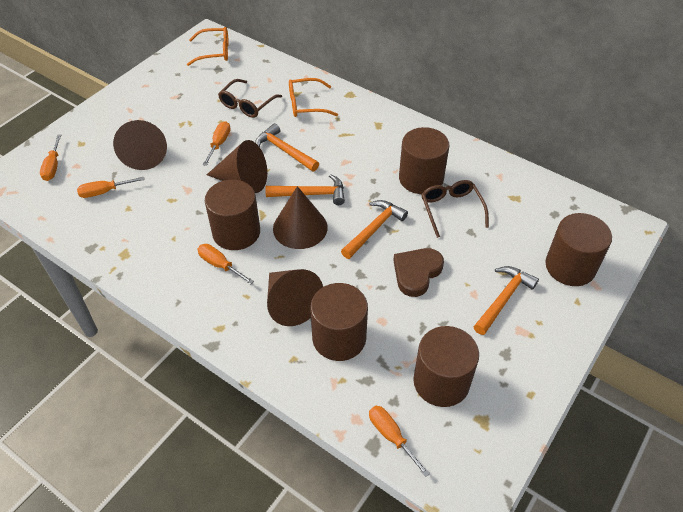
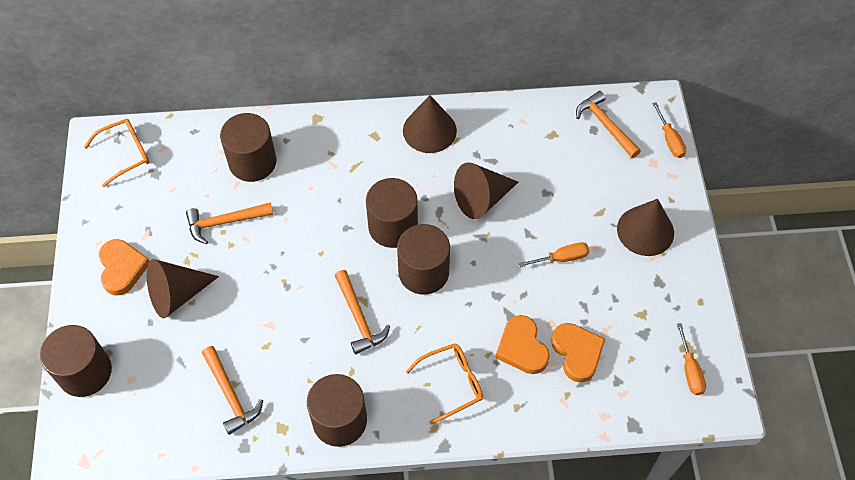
brown glasses: [218,79,282,118] [421,180,489,238] = 2 -> none = 0
brown heart: [393,248,444,297] = 1 -> none = 0
orange heart: none = 0 -> [99,239,149,295] [495,315,550,374] [551,323,605,382] = 3
orange screwdriver: [40,134,61,181] [77,177,145,198] [197,244,254,284] [203,121,231,166] [369,406,430,477] = 5 -> [519,242,589,267] [652,102,687,158] [677,323,706,395] = 3

